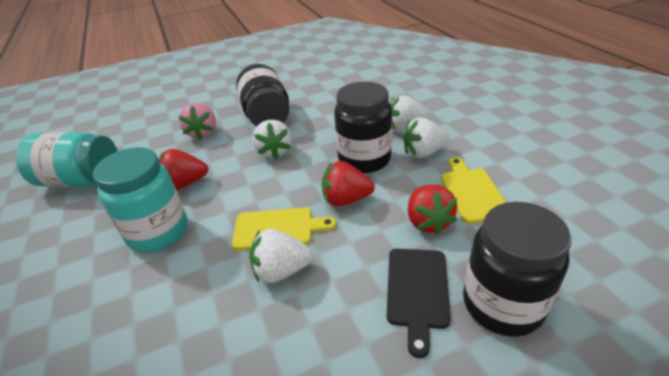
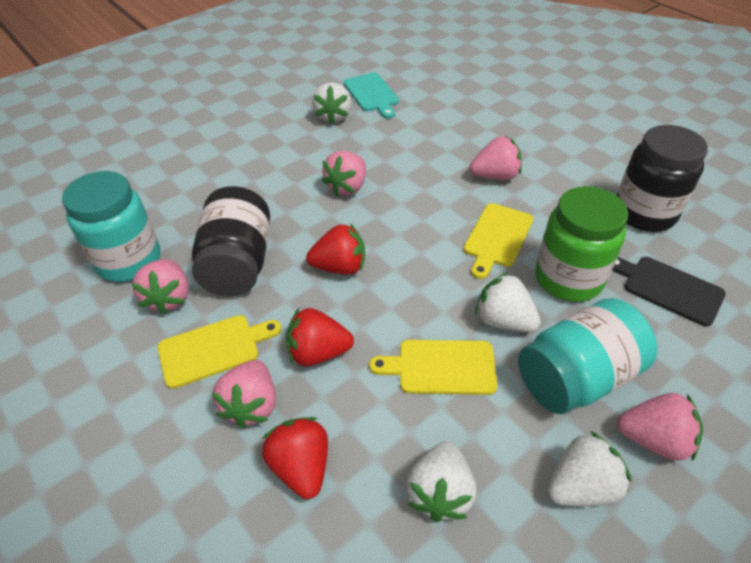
black jar: [236,64,290,126] [334,82,392,173] [463,202,572,337] = 3 -> [192,186,270,296] [617,125,708,232] = 2
green jar: none = 0 -> [535,186,628,302] = 1
pink strawberry: [178,103,216,140] = 1 -> [131,259,189,314] [212,360,276,428] [322,151,366,196] [470,136,522,180] [617,393,703,461] = 5
turquoise cutting board: none = 0 -> [343,73,399,119] = 1
yellow cutting board: [232,208,337,251] [441,157,506,224] = 2 -> [157,315,282,389] [369,340,497,395] [464,203,533,279] = 3

